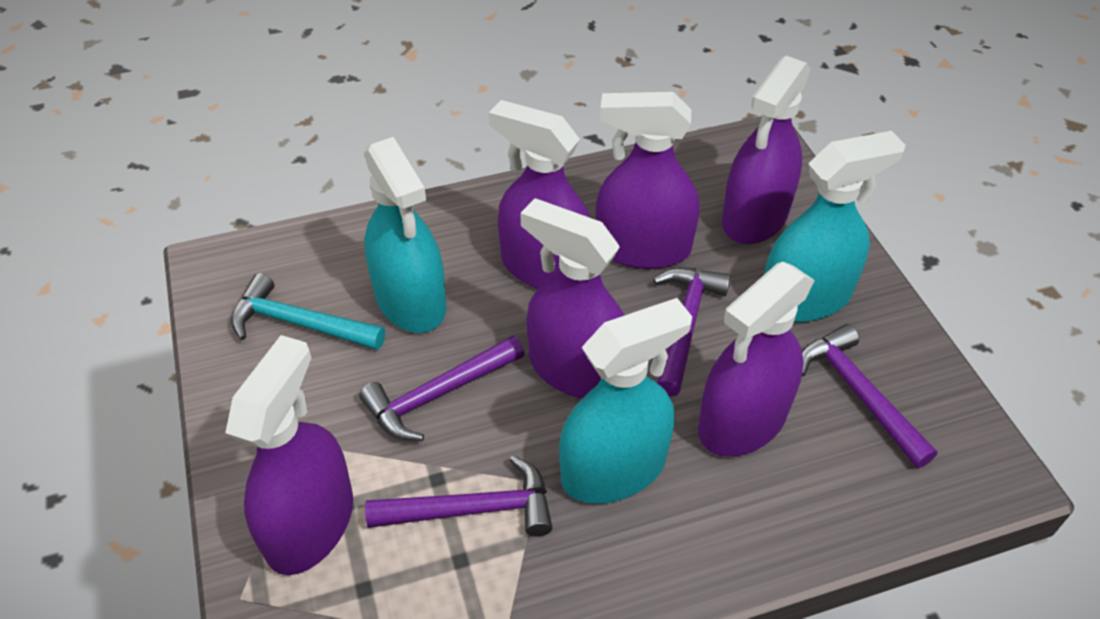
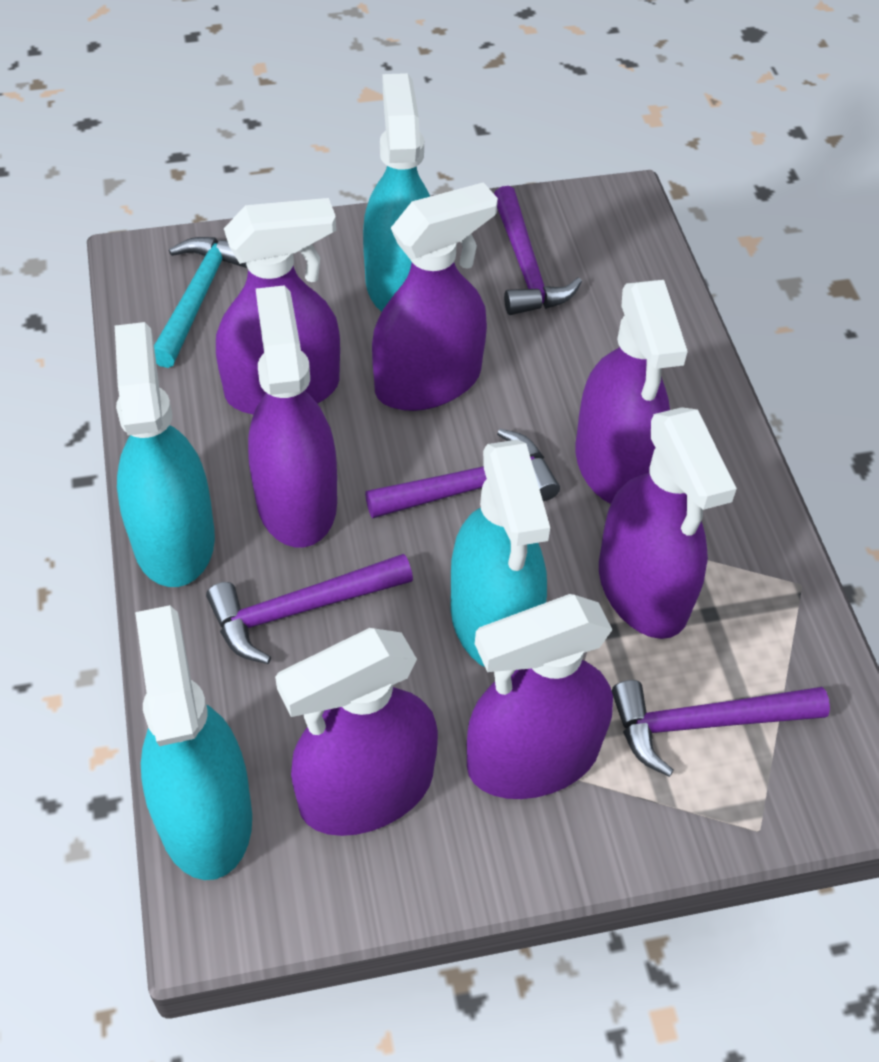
purple spray bottle: [225,335,353,575] [489,100,591,289] [520,198,625,399] [595,92,700,269] [698,262,815,457] [722,56,811,244] = 6 -> [216,198,340,415] [248,285,337,547] [275,628,438,836] [372,182,498,411] [467,594,613,799] [575,280,688,504] [599,407,737,639] = 7
turquoise spray bottle: [364,137,446,333] [559,298,692,504] [764,131,906,322] = 3 -> [115,322,215,587] [135,605,252,880] [363,73,430,312] [450,440,550,667] = 4

